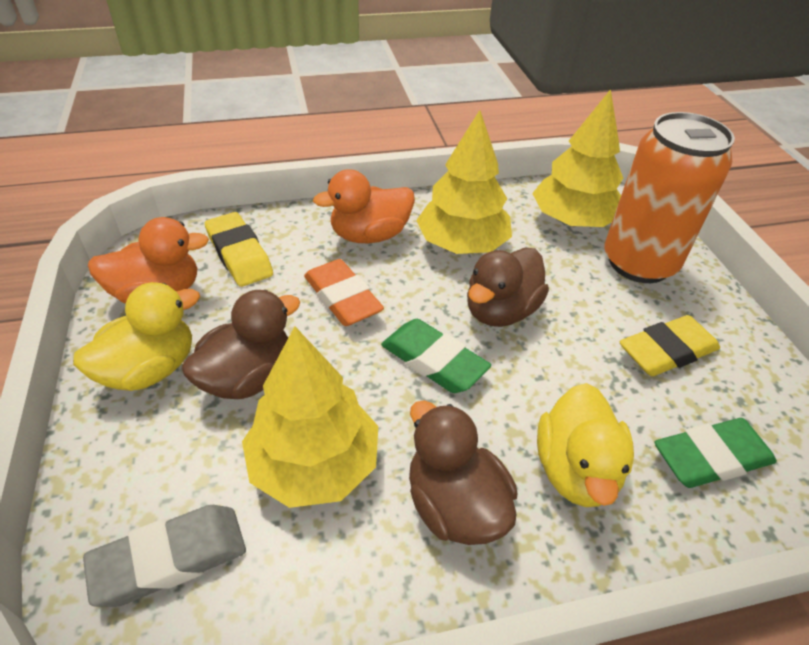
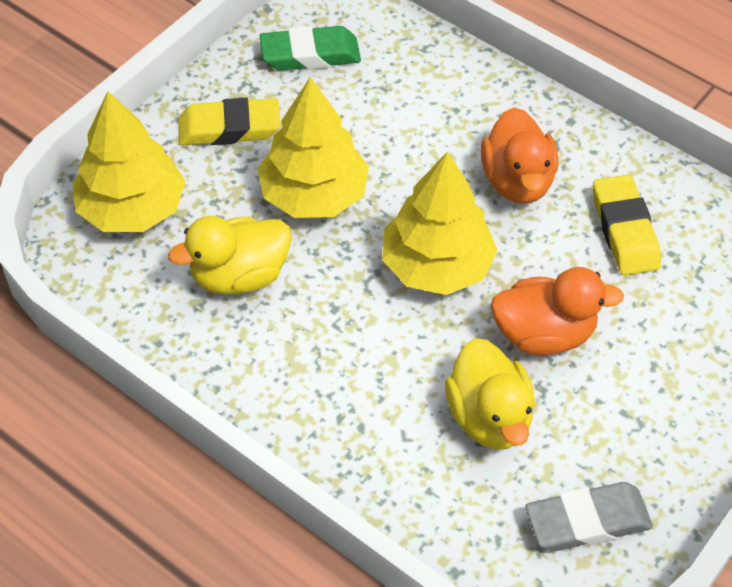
brown duck: [182,290,300,399] [409,400,517,545] [467,248,549,327] = 3 -> none = 0
green eraser: [381,319,491,393] [654,418,777,488] = 2 -> [260,26,361,71] = 1
orange can: [605,112,735,283] = 1 -> none = 0
orange eraser: [304,259,384,326] = 1 -> none = 0

